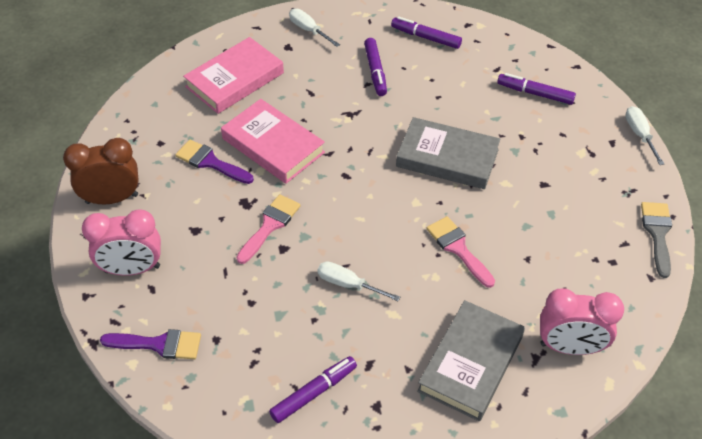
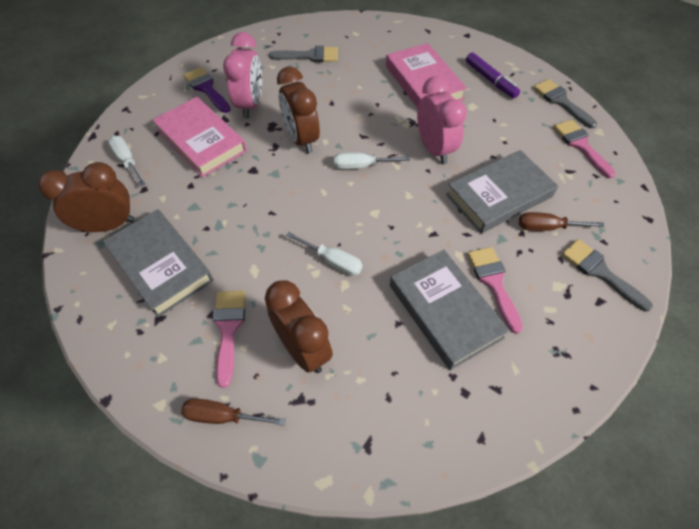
brown clock: [63,138,139,204] = 1 -> [38,162,135,232] [265,280,333,373] [277,67,320,154] = 3
brown screwdriver: none = 0 -> [181,398,286,426] [519,212,605,231] = 2
grey book: [396,117,500,189] [417,300,525,421] = 2 -> [103,209,214,318] [390,250,510,370] [446,150,558,234] = 3
grey brush: [641,202,672,278] = 1 -> [269,46,338,62] [533,79,597,128] [562,239,653,311] = 3
pink brush: [236,194,301,264] [426,216,495,288] = 2 -> [213,291,246,388] [467,247,523,334] [553,120,616,179] = 3
purple brush: [100,329,201,359] [175,140,254,184] = 2 -> [183,67,230,113] = 1
purple marker: [269,356,357,423] [364,38,387,96] [391,16,462,49] [497,73,576,105] = 4 -> [466,52,520,98] = 1

